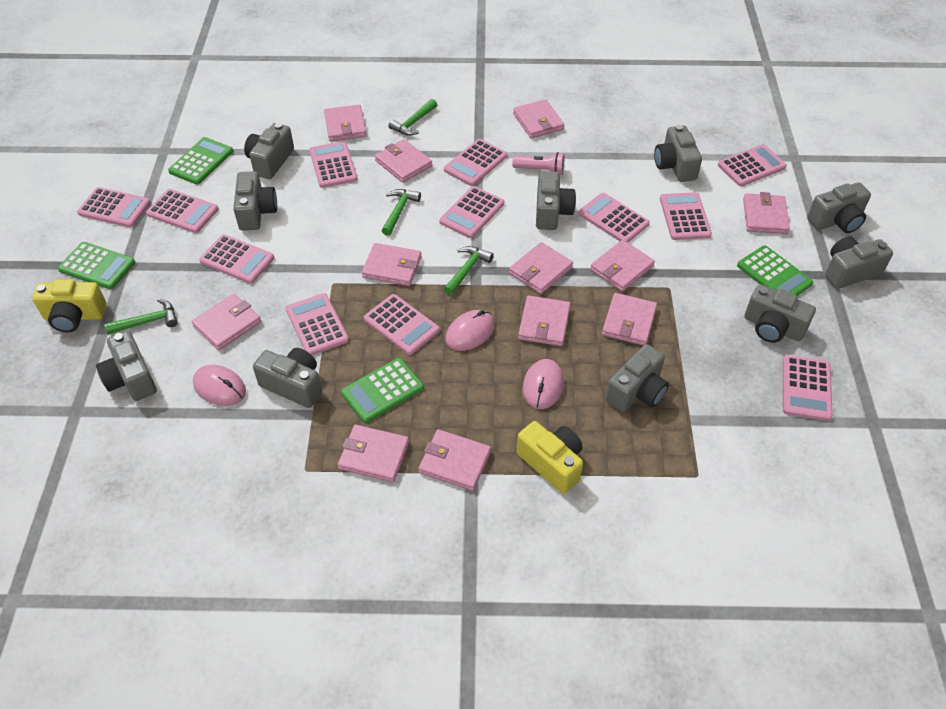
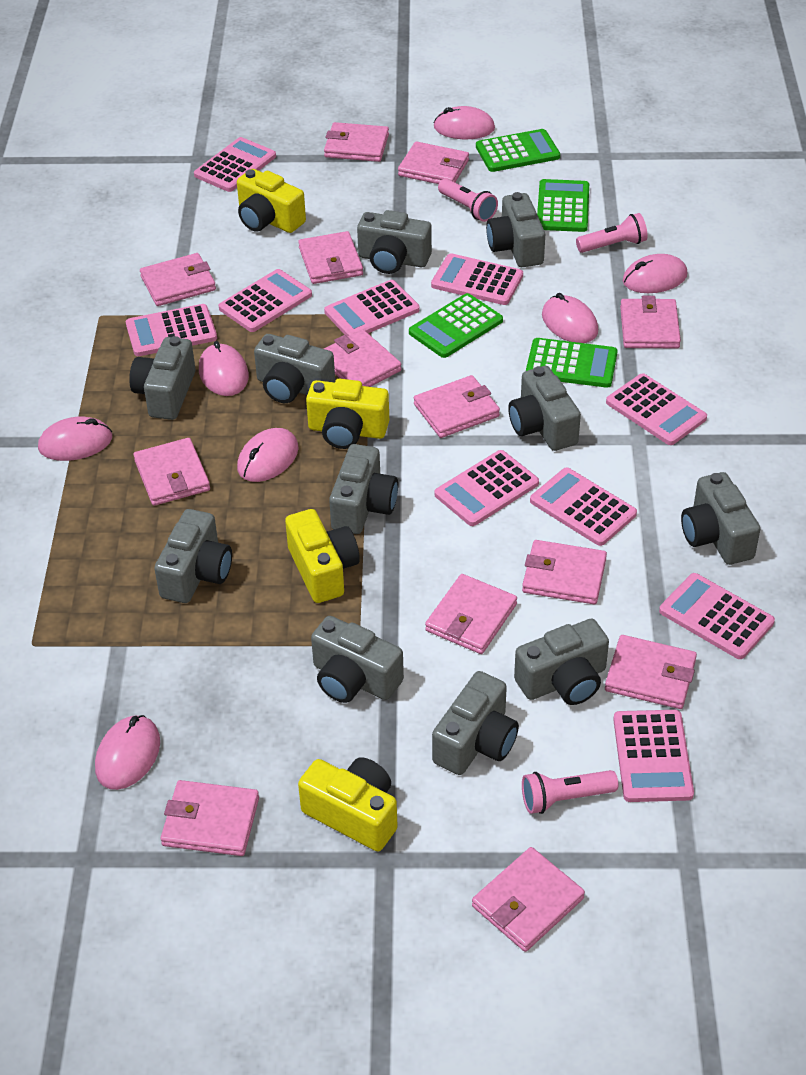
green hammer: [104,299,178,335] [381,189,421,236] [388,99,437,136] [444,246,494,295] = 4 -> none = 0
grey camera: [96,331,157,401] [233,171,277,231] [244,123,294,179] [253,348,322,408] [536,171,576,230] [605,344,669,412] [654,125,702,182] [744,284,816,343] [807,182,871,233] [825,236,893,289] = 10 -> [129,336,196,420] [154,509,232,603] [254,334,335,403] [311,616,404,703] [329,444,398,534] [357,210,432,274] [432,671,519,775] [486,192,545,267] [508,366,581,451] [514,619,609,705] [681,472,760,565] = 11
pink calculator: [77,187,151,227] [146,189,219,233] [199,234,275,284] [286,293,349,355] [309,141,357,188] [364,294,440,355] [440,186,504,238] [444,139,507,186] [579,193,650,243] [660,192,712,240] [718,144,787,186] [783,355,833,421] = 12 -> [126,304,217,356] [194,137,276,192] [219,269,312,332] [324,280,420,337] [431,253,523,305] [435,450,539,526] [530,468,637,546] [606,373,707,445] [613,710,694,802] [659,573,775,659] = 10
pink flashlight: [512,152,565,175] = 1 -> [438,179,498,222] [522,770,618,814] [576,213,647,253] = 3
pink mouse: [193,365,246,406] [445,310,495,351] [523,359,564,409] = 3 -> [38,417,112,461] [95,715,160,790] [199,341,249,396] [237,428,299,482] [433,106,495,139] [542,293,598,343] [623,254,687,293] = 7
pink wallet: [192,294,261,350] [324,105,366,141] [338,425,409,482] [362,243,422,286] [375,139,432,183] [419,429,491,491] [509,242,573,294] [513,99,564,138] [518,296,571,346] [590,240,655,292] [602,293,657,346] [743,192,790,234] = 12 -> [134,438,210,506] [140,253,216,306] [161,780,259,856] [298,231,363,284] [324,122,389,162] [324,330,401,387] [398,141,469,184] [414,375,500,438] [425,574,517,654] [472,847,585,952] [522,540,607,604] [605,635,697,709] [620,296,681,348] = 13
yellow camera: [32,279,107,332] [517,421,583,494] = 2 -> [237,169,306,233] [285,509,360,603] [298,757,398,851] [306,379,389,449] = 4

